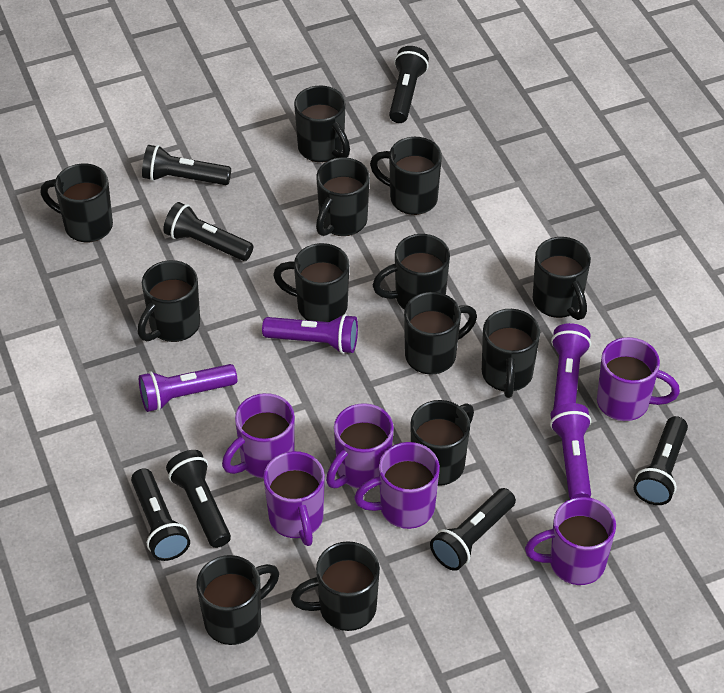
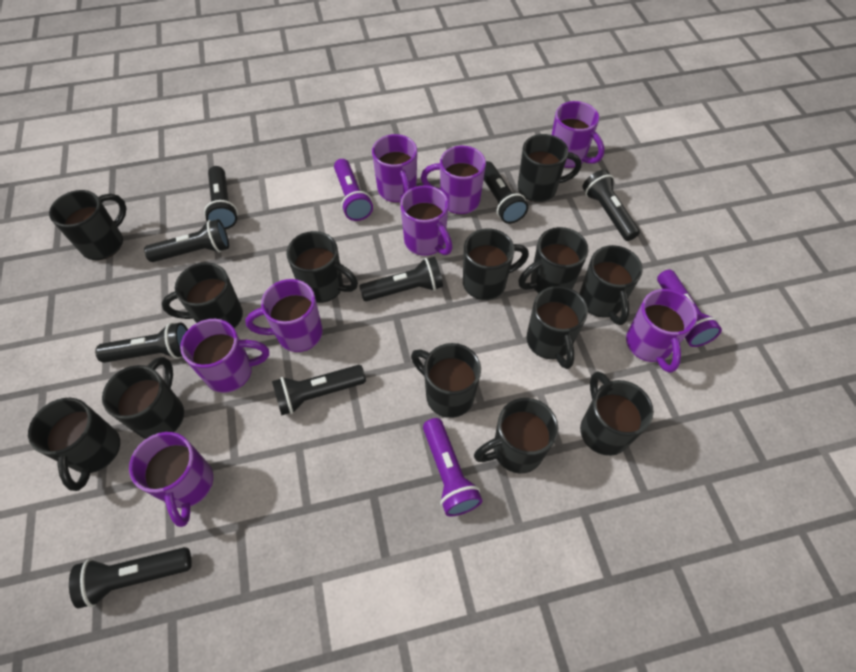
black flashlight: [131,468,190,561] [142,145,231,185] [163,202,254,261] [166,450,231,548] [389,46,429,123] [430,488,516,571] [634,416,688,505] = 7 -> [69,547,192,608] [95,323,188,363] [144,219,229,262] [204,166,238,229] [272,365,366,416] [359,256,443,301] [484,161,528,224] [582,170,640,241] = 8
purple flashlight: [139,364,237,412] [262,314,358,354] [550,403,591,499] [551,323,591,409] = 4 -> [334,159,373,221] [423,418,482,516] [657,270,722,347] = 3
purple mug: [222,393,295,478] [263,451,325,546] [326,403,394,489] [354,442,440,529] [525,497,616,585] [597,337,680,421] = 6 -> [129,432,213,527] [180,319,269,393] [245,279,323,352] [372,134,417,203] [400,185,453,256] [421,146,486,214] [552,101,605,168] [626,289,697,373] = 8

